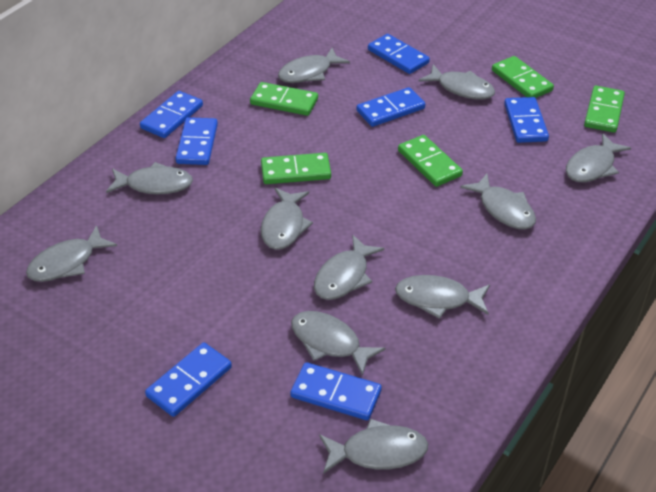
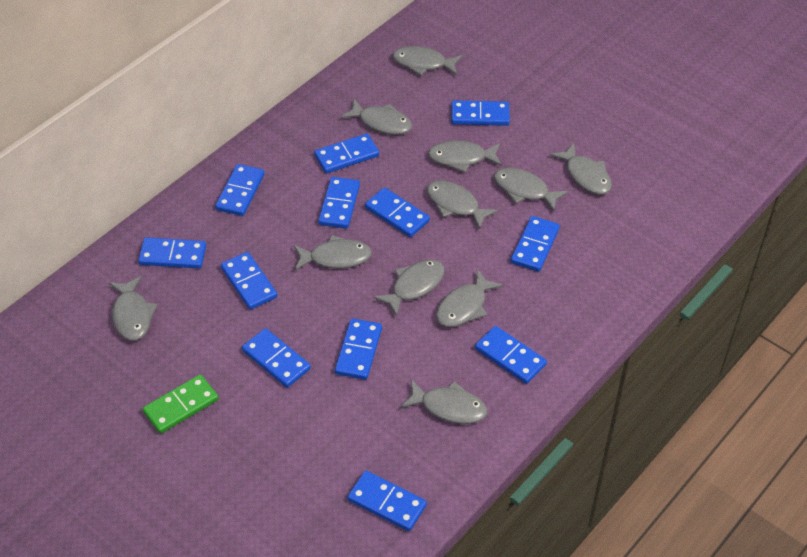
blue domino: [140,91,203,138] [145,343,232,417] [176,117,218,165] [290,362,382,420] [357,87,425,127] [368,34,430,74] [504,97,549,143] = 7 -> [138,237,206,269] [215,164,265,216] [221,252,278,310] [242,328,311,388] [314,134,379,173] [318,177,360,229] [335,318,382,380] [347,471,427,531] [365,187,430,237] [451,100,510,126] [475,326,547,384] [511,216,560,272] = 12
green domino: [250,82,318,116] [261,153,331,184] [398,135,463,187] [492,56,554,98] [584,86,625,133] = 5 -> [143,374,219,434] = 1

